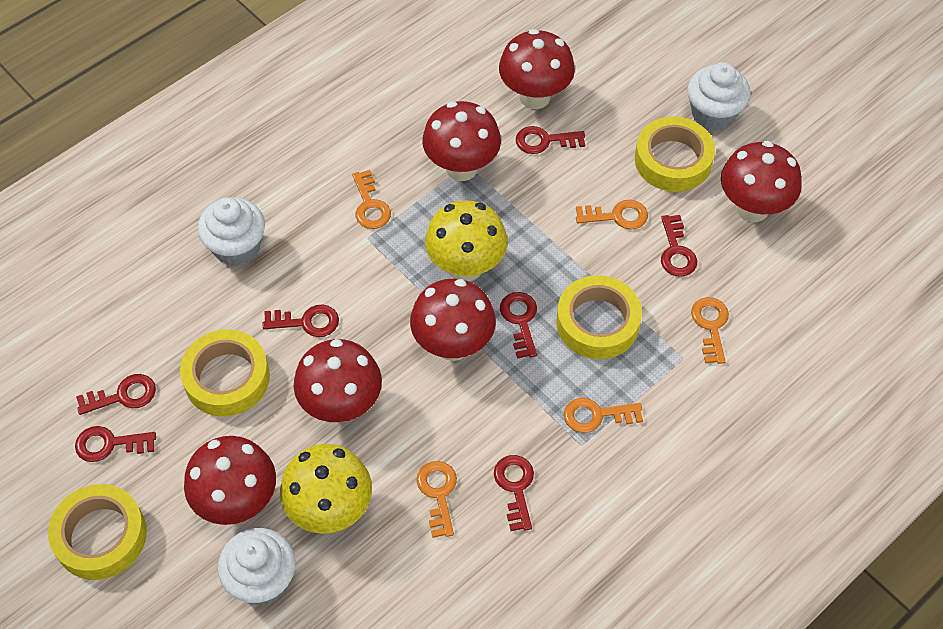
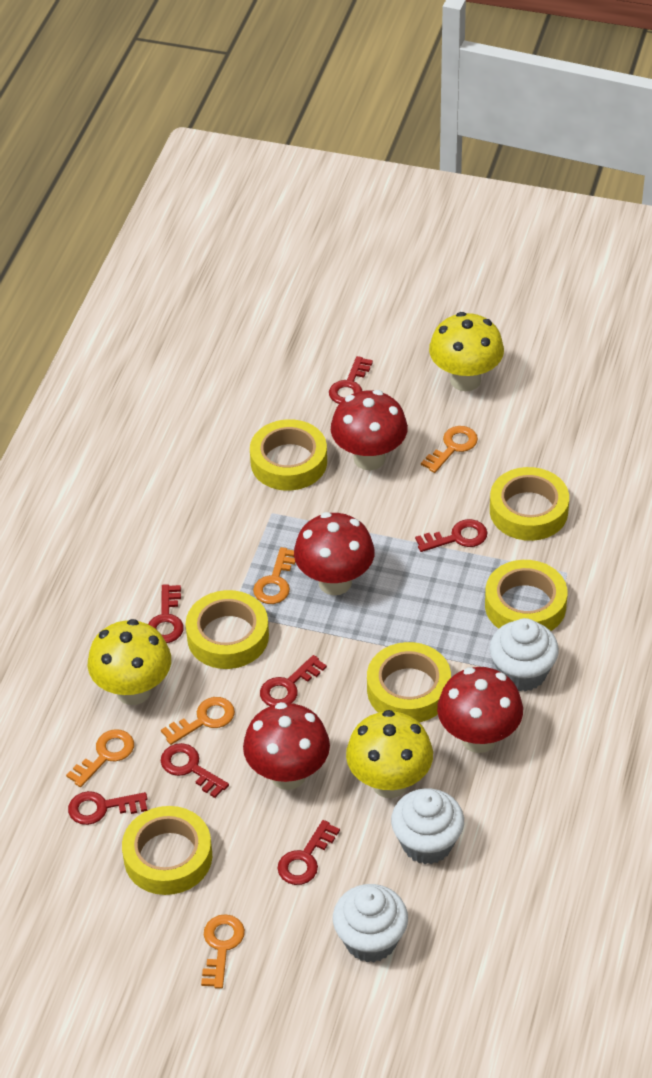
red mushroom: [184,436,276,525] [294,339,382,422] [410,279,496,361] [422,101,501,181] [499,29,575,109] [721,141,802,222] = 6 -> [243,702,330,790] [294,512,375,595] [331,390,408,470] [437,667,523,753] = 4
yellow mushroom: [280,444,372,534] [425,200,508,281] = 2 -> [88,619,171,705] [346,710,433,798] [429,312,504,391] = 3
yellow tape: [48,484,147,580] [180,330,270,416] [556,275,642,359] [635,117,715,192] = 4 -> [122,806,212,895] [186,590,269,669] [250,419,327,491] [367,642,451,723] [485,560,567,631] [490,467,569,541] = 6

